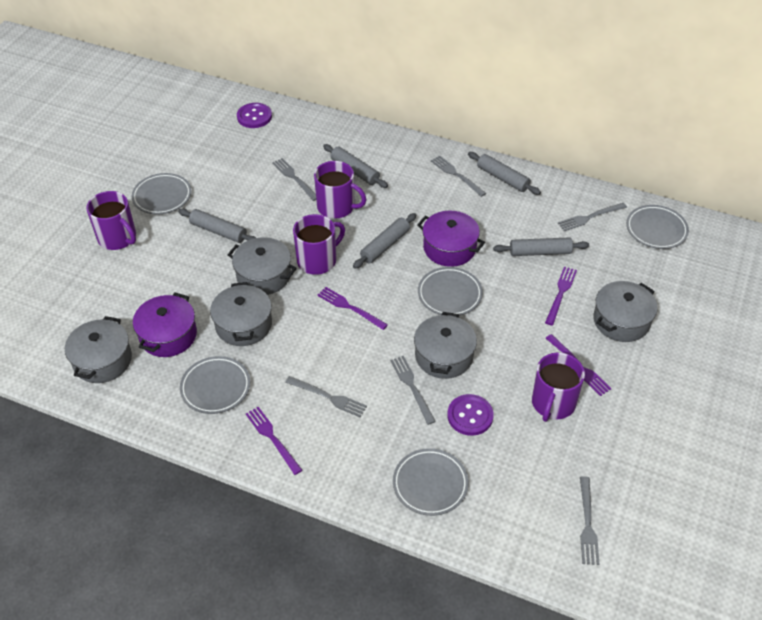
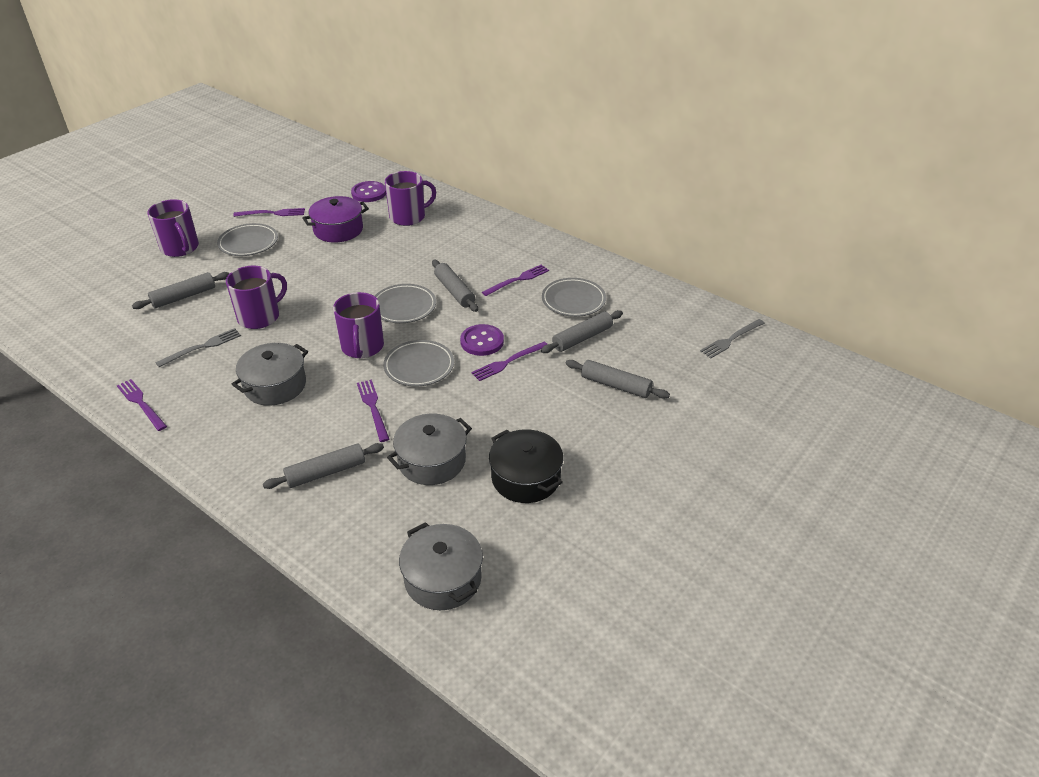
black pot: none = 0 -> [489,429,563,503] = 1
grey fork: [272,158,316,201] [285,376,367,417] [390,356,436,425] [431,155,486,197] [558,203,627,231] [580,476,600,565] = 6 -> [155,328,241,367] [700,319,765,358] = 2
grey plate: [132,173,192,215] [180,356,250,414] [393,448,469,516] [418,267,483,316] [626,205,689,249] = 5 -> [217,223,278,256] [375,284,436,323] [383,340,454,387] [542,278,606,317] = 4
grey pot: [65,316,132,383] [210,282,272,346] [228,237,297,295] [414,312,477,379] [593,281,658,342] = 5 -> [232,343,308,406] [387,414,472,485] [399,522,483,610] = 3
purple fork: [246,407,302,475] [317,287,388,330] [545,267,577,326] [546,334,612,396] = 4 -> [117,379,167,431] [233,208,305,217] [357,379,389,442] [472,342,547,381] [482,265,549,296] = 5
purple pot: [133,293,197,357] [417,211,485,267] = 2 -> [302,196,369,242] = 1

